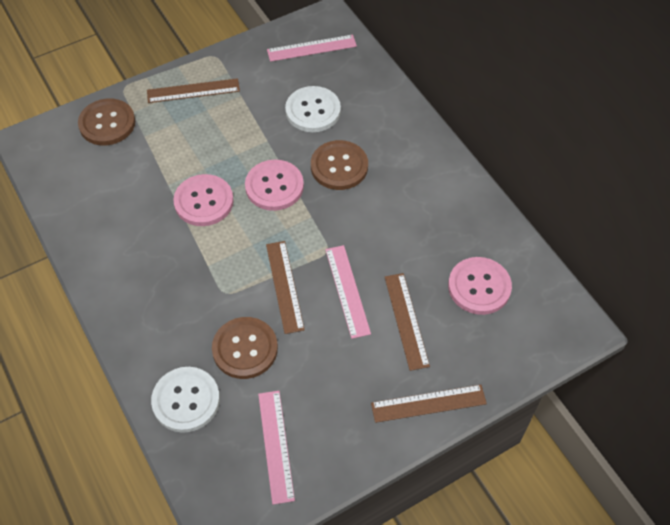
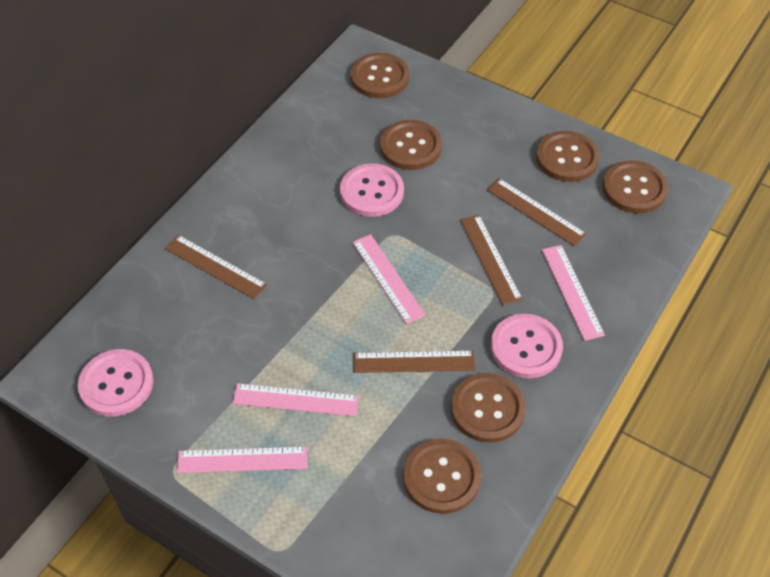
brown button: [78,98,135,145] [212,317,278,379] [311,140,368,190] = 3 -> [351,53,409,98] [380,120,442,170] [403,439,481,514] [451,373,526,443] [536,131,600,182] [602,161,668,213] = 6
pink ruler: [258,391,295,505] [267,35,357,62] [325,245,371,339] = 3 -> [177,446,307,473] [232,383,359,416] [352,234,426,324] [542,245,605,341] = 4
white button: [151,367,220,433] [285,86,341,132] = 2 -> none = 0

